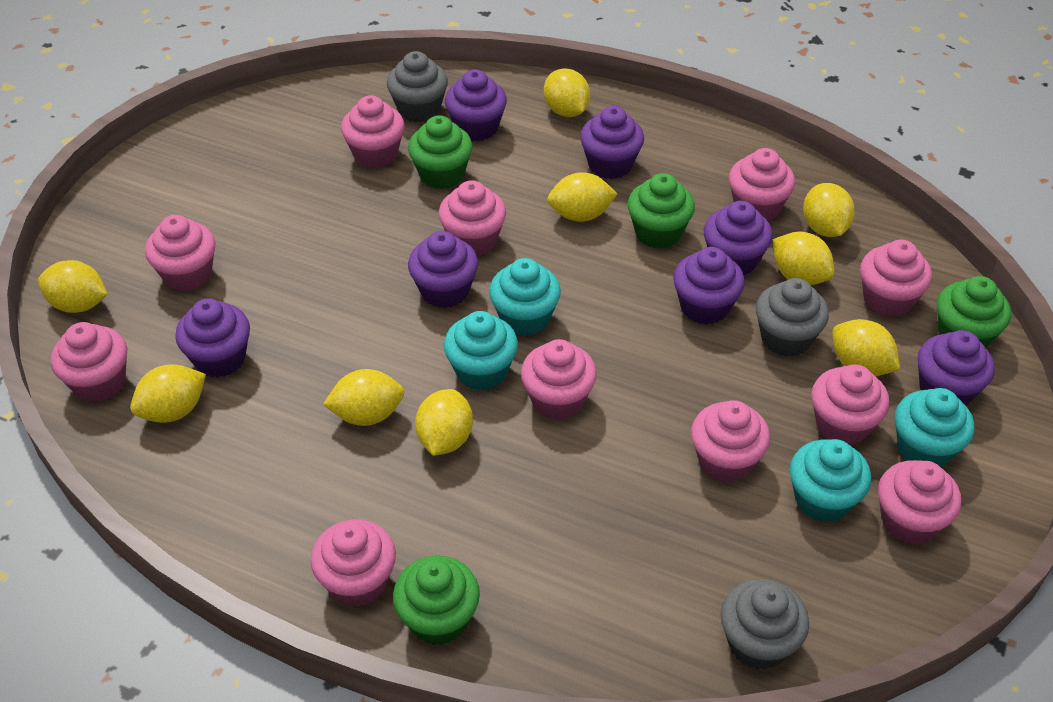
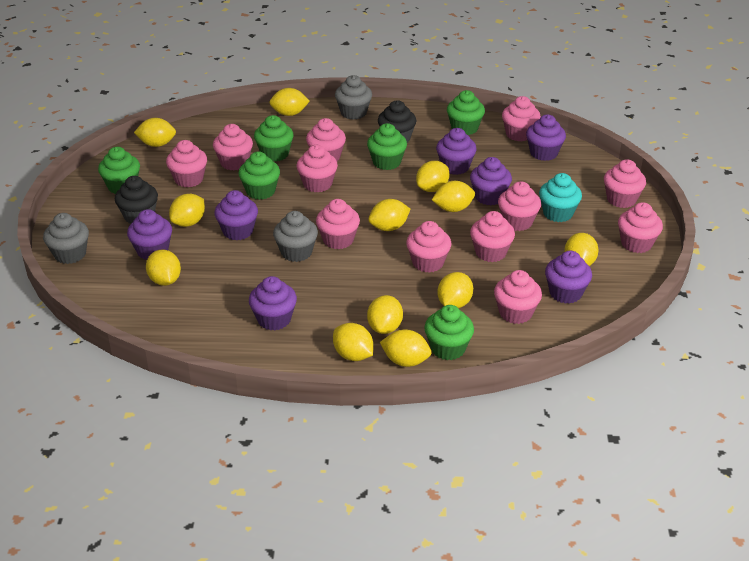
black cupcake: none = 0 -> [115,176,158,224] [378,100,416,143] = 2
green cupcake: [393,556,480,645] [408,115,473,189] [628,173,695,249] [937,276,1011,348] = 4 -> [98,147,140,194] [239,152,280,200] [254,115,294,162] [367,123,407,170] [424,305,474,360] [447,90,485,135] = 6
pink cupcake: [51,322,127,402] [145,215,216,292] [311,519,396,607] [341,95,405,168] [439,180,506,256] [521,339,597,420] [691,400,770,483] [729,148,795,221] [811,364,890,445] [860,240,932,317] [878,460,961,544] = 11 -> [166,140,207,187] [213,124,253,170] [297,145,338,192] [306,118,346,161] [316,199,360,249] [406,221,451,273] [470,211,515,262] [494,270,542,324] [498,181,541,231] [502,96,541,141] [604,159,646,208] [618,202,663,253] = 12
turquoise cupcake: [444,311,518,391] [489,258,561,336] [790,439,871,522] [895,388,974,467] = 4 -> [539,173,582,222] = 1
yellow lemon: [38,260,108,313] [130,364,206,423] [323,369,404,426] [415,389,473,456] [544,68,590,117] [547,172,617,222] [773,231,834,285] [803,183,855,237] [832,319,900,376] = 9 -> [134,118,176,147] [146,249,181,286] [169,194,205,227] [269,88,310,116] [333,323,373,361] [367,295,403,334] [368,199,410,231] [380,330,432,367] [416,161,450,192] [432,181,475,212] [437,272,473,308] [564,233,599,266] = 12

